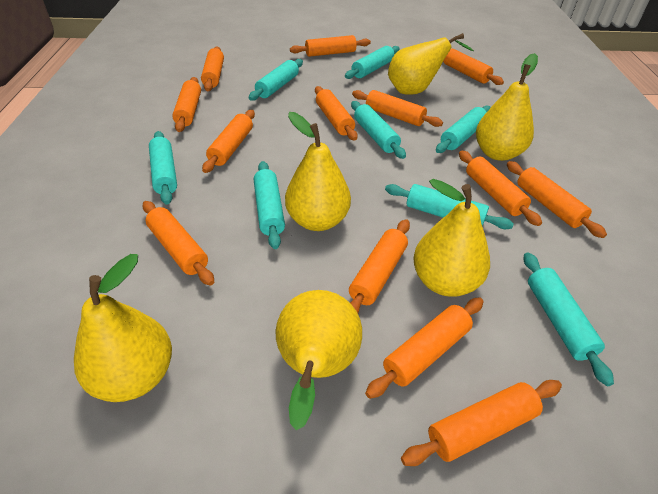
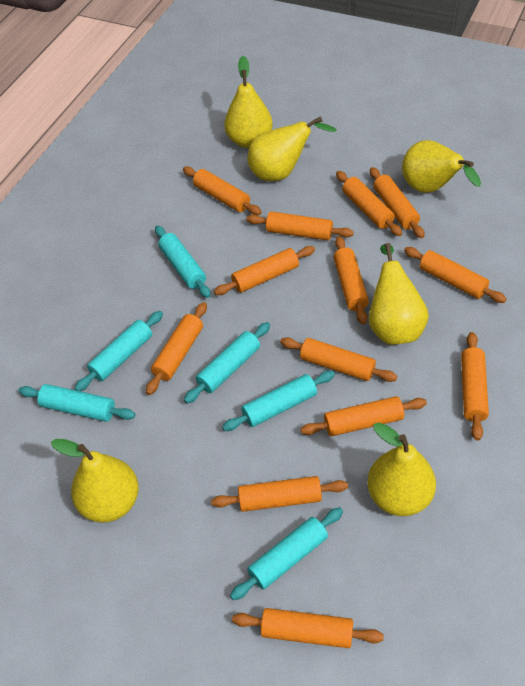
turquoise rolling pin: [149,131,177,205] [249,59,303,101] [254,161,285,249] [345,46,400,79] [351,101,406,159] [385,184,514,229] [436,106,491,153] [524,252,614,386] = 8 -> [18,384,135,422] [74,311,163,391] [155,226,211,298] [184,322,270,404] [222,371,335,431] [230,507,343,600] = 6

